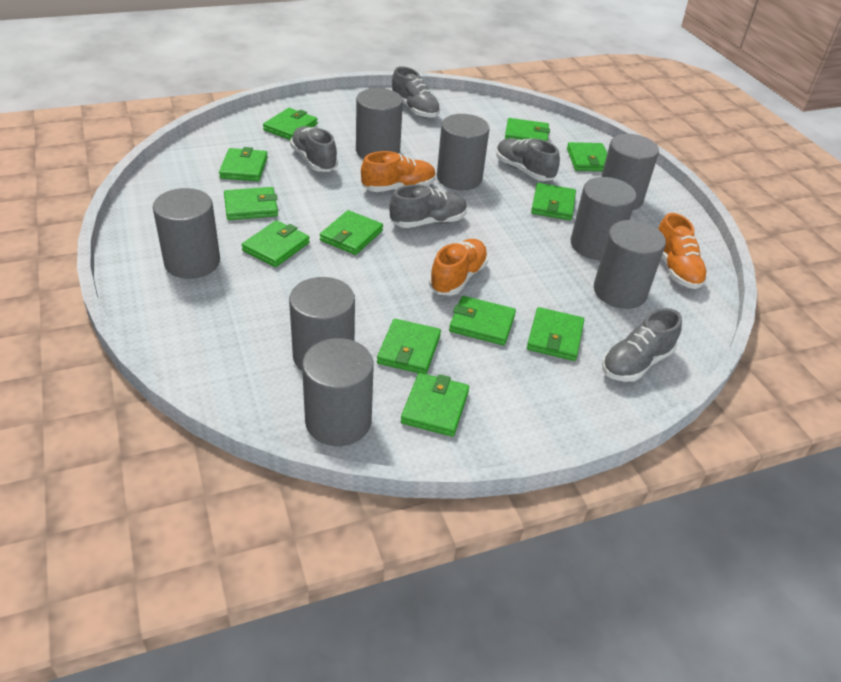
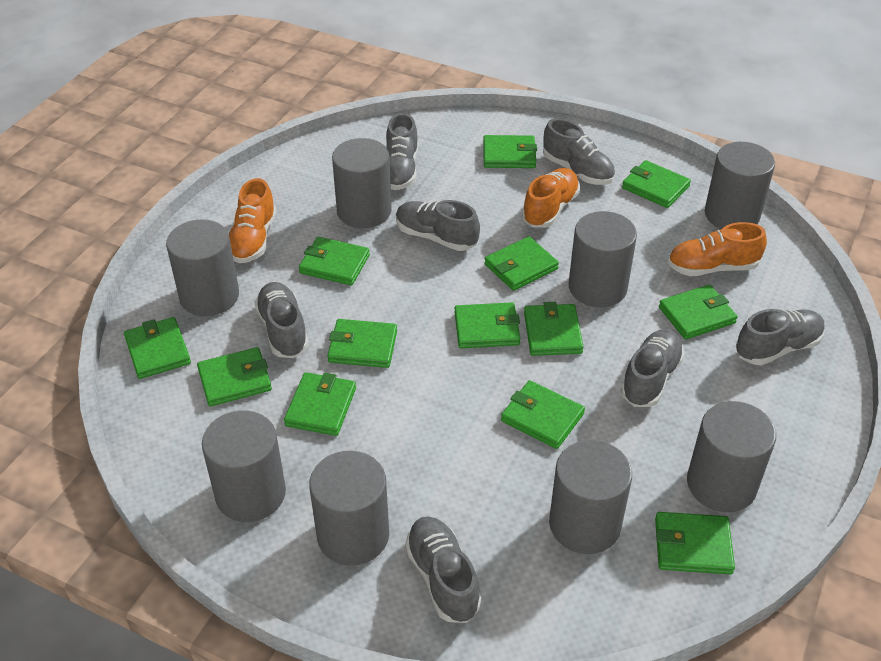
green wallet: [219,147,268,181] [224,187,278,220] [242,220,310,267] [263,108,318,140] [320,210,383,255] [377,319,441,374] [401,373,469,437] [449,296,516,345] [505,118,550,141] [527,307,584,361] [531,183,576,220] [567,142,607,171] = 12 -> [124,317,191,379] [197,347,272,407] [284,372,356,436] [299,237,370,285] [327,319,397,368] [455,302,520,348] [483,135,537,168] [484,236,559,291] [501,380,585,449] [524,302,584,356] [622,160,691,208] [655,512,735,574] [659,284,738,340] = 13
grey shoe: [290,126,338,172] [389,184,467,228] [392,66,440,118] [496,138,560,181] [602,308,682,382] = 5 -> [254,282,309,358] [386,113,418,190] [396,200,480,251] [405,516,481,623] [543,118,615,185] [621,329,685,407] [736,309,825,365] = 7

